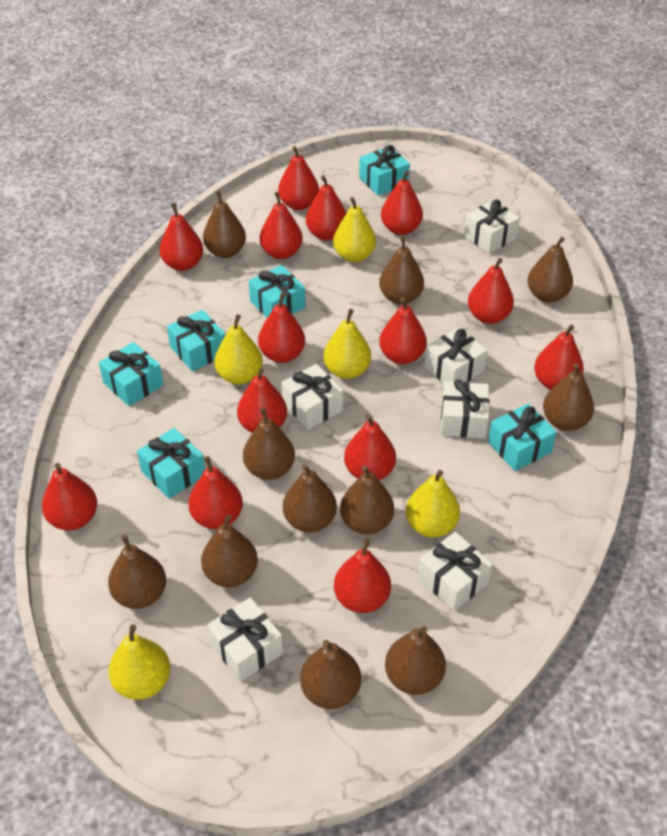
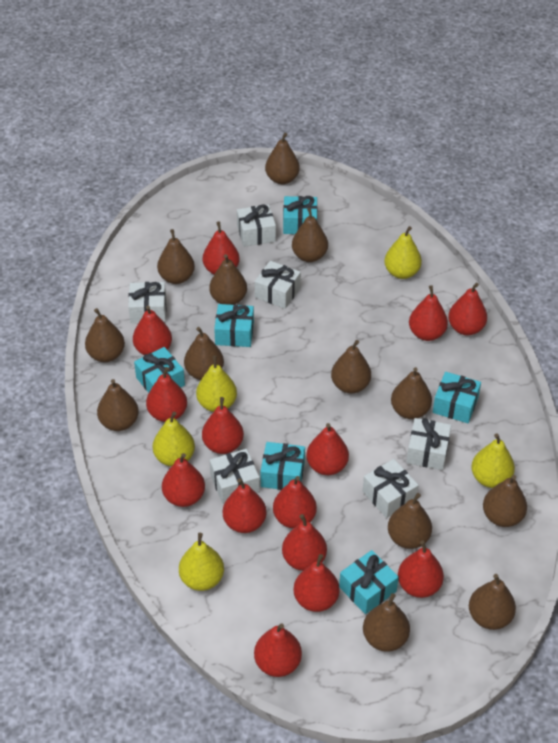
brown pear: [108,535,166,609] [201,514,258,587] [203,190,246,258] [243,408,295,480] [283,464,337,532] [300,640,361,709] [340,465,394,535] [379,236,424,304] [385,626,446,695] [527,237,573,303] [543,363,594,431] = 11 -> [85,308,125,362] [97,379,139,431] [157,229,195,284] [184,327,224,380] [209,254,247,305] [265,133,300,184] [292,208,328,262] [331,340,371,394] [363,593,410,652] [388,493,432,549] [391,367,432,419] [469,574,516,630] [483,475,527,527] = 13

